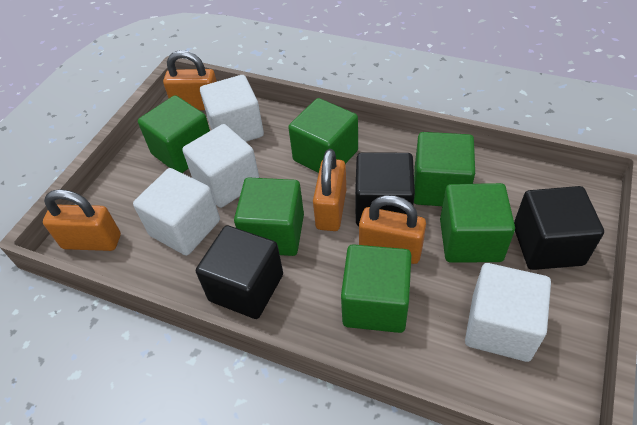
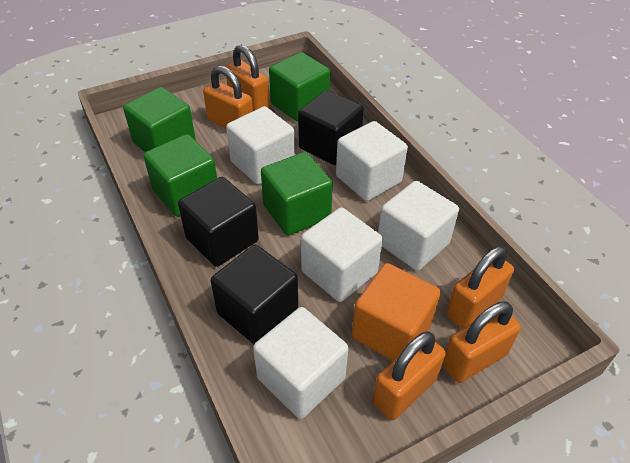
green cube: [138,95,210,173] [234,178,304,256] [288,98,358,173] [341,244,412,333] [414,132,475,206] [440,183,515,263] = 6 -> [123,87,196,152] [143,134,217,217] [261,152,333,236] [269,52,330,122] = 4
orange cube: none = 0 -> [352,263,441,361] = 1
orange padlock: [43,189,121,251] [163,50,217,110] [313,149,346,231] [359,195,426,264] = 4 -> [203,66,253,128] [226,45,270,111] [372,331,446,420] [442,301,521,383] [446,246,514,329] = 5
white cube: [133,168,220,256] [182,124,259,208] [200,75,264,142] [465,263,551,362] = 4 -> [226,106,295,185] [253,307,349,419] [301,207,383,302] [336,121,408,201] [378,181,459,271] = 5

